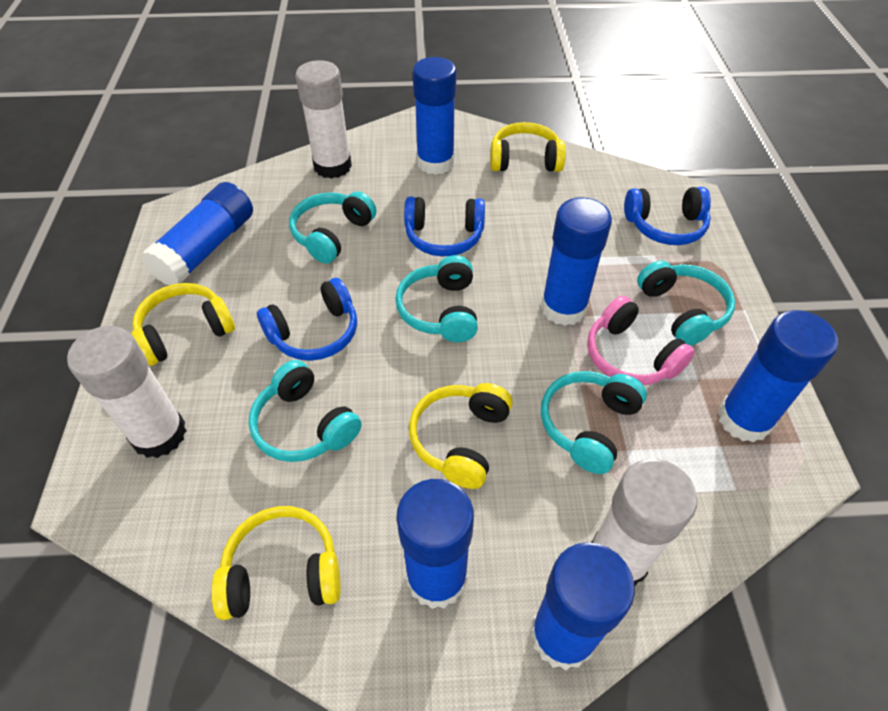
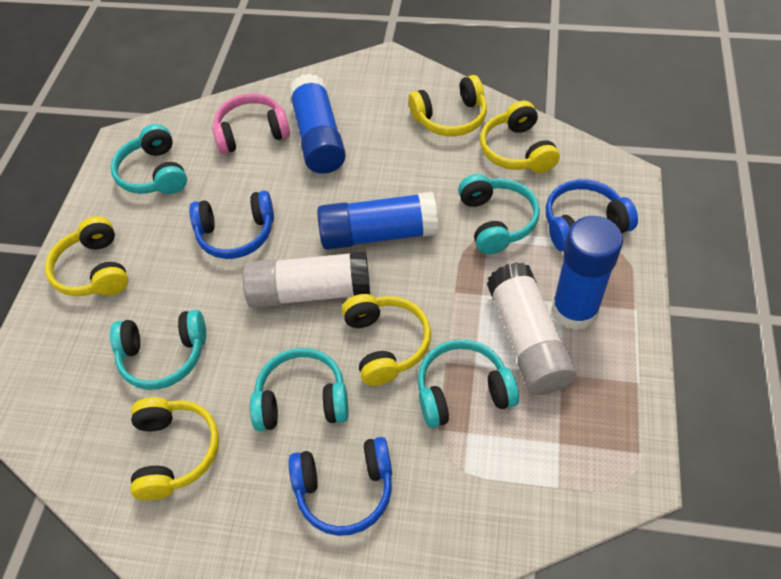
blue glue stick: [141,182,253,286] [396,479,474,609] [413,57,457,175] [530,542,635,670] [541,197,612,326] [718,310,838,443] = 6 -> [289,73,346,174] [317,192,438,250] [551,216,623,330] = 3
white glue stick: [67,326,187,458] [295,60,352,179] [591,459,697,586] = 3 -> [243,251,370,308] [487,262,576,395] = 2
yellow headphones: [131,283,235,366] [211,506,341,620] [409,383,513,489] [490,122,566,172] = 4 -> [45,216,128,296] [131,397,219,500] [342,294,431,386] [408,75,487,136] [480,101,560,173] = 5

